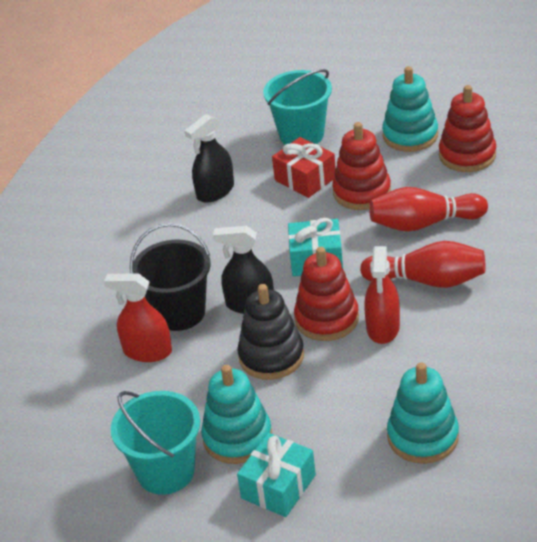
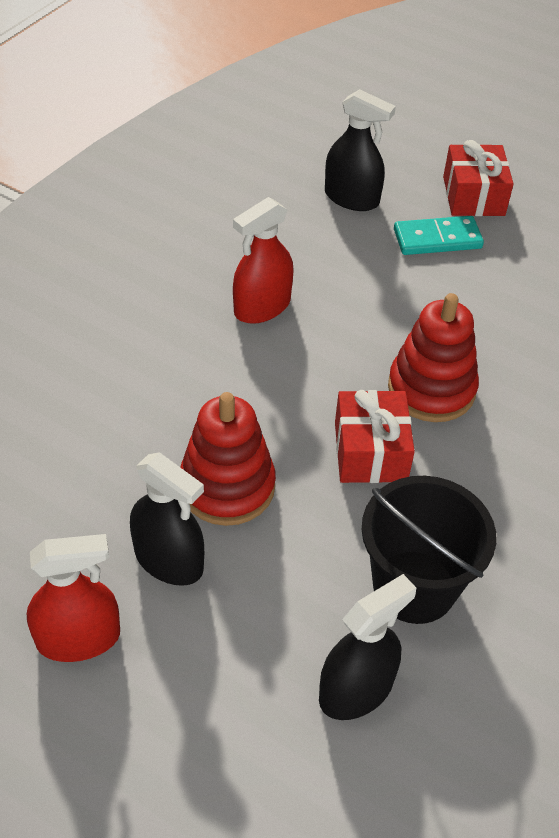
black spray bottle: [185,114,234,203] [213,226,274,314] = 2 -> [130,452,204,586] [319,574,416,720] [325,89,396,211] = 3
black stacking toy: [237,284,304,380] = 1 -> none = 0
red bowling pin: [360,241,485,288] [369,187,488,232] = 2 -> none = 0
red gift: [272,137,336,198] = 1 -> [335,390,415,483] [443,140,514,216] = 2
red stacking toy: [294,247,359,341] [332,122,391,210] [439,85,496,172] = 3 -> [180,392,276,526] [388,293,479,422] = 2
turquoise bucket: [111,391,200,495] [263,69,332,145] = 2 -> none = 0
turquoise domino: none = 0 -> [394,216,484,255] = 1
turquoise gift: [237,433,316,517] [288,218,343,276] = 2 -> none = 0
turquoise stacking toy: [201,365,272,464] [382,66,438,152] [387,362,459,464] = 3 -> none = 0

